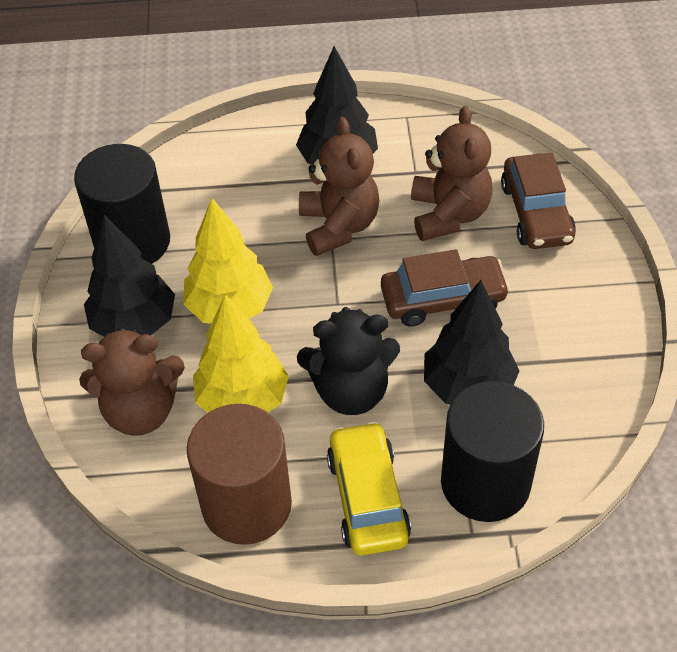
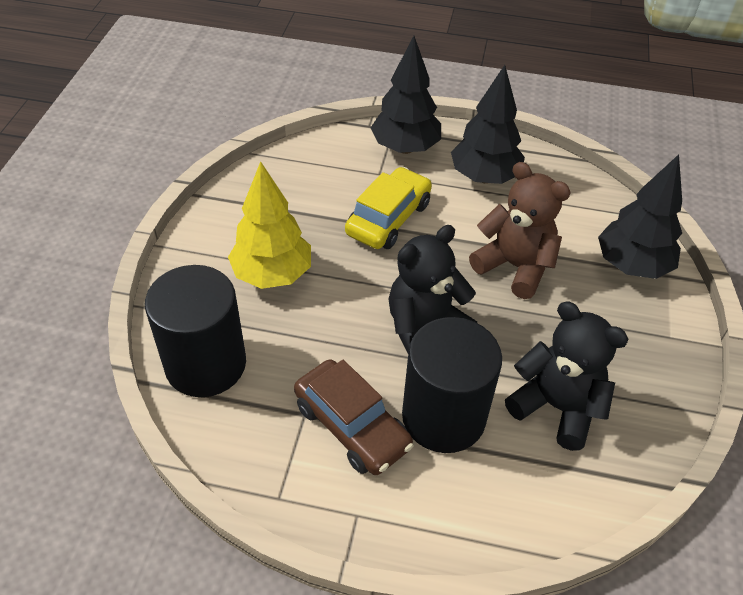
black teddy bear: [297,307,400,415] = 1 -> [389,225,477,353] [505,302,629,451] = 2
brown car: [381,249,510,327] [501,153,576,249] = 2 -> [294,359,414,475] = 1
brown cylinder: [187,404,292,545] = 1 -> none = 0
brown teddy bear: [79,328,185,436] [299,117,379,256] [411,106,492,241] = 3 -> [469,162,571,299] = 1
yellow tree: [183,198,273,324] [193,295,289,413] = 2 -> [228,161,311,289] = 1

